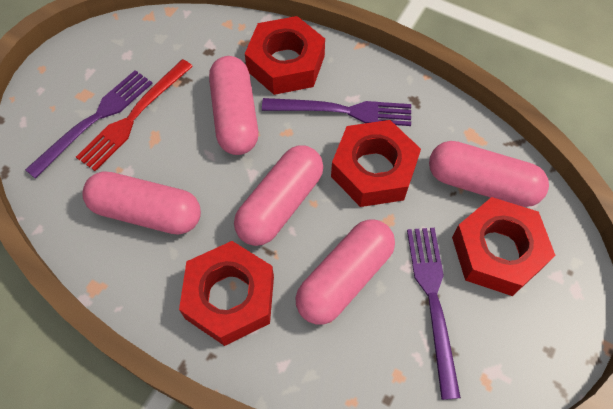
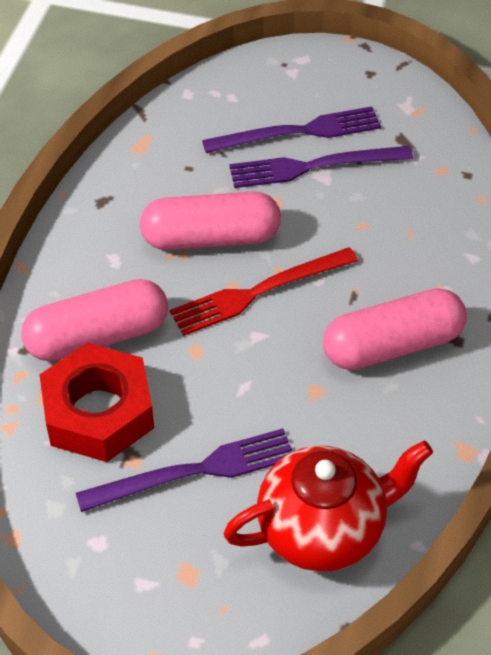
pink capsule: [82,171,201,234] [209,56,258,155] [234,145,323,246] [296,219,395,325] [429,141,549,207] = 5 -> [21,279,168,361] [140,192,281,250] [323,288,466,370] = 3
red nut: [179,241,274,346] [245,16,325,95] [331,120,421,207] [452,197,556,296] = 4 -> [39,343,154,462] = 1
red teapot: none = 0 -> [224,441,433,572] = 1

